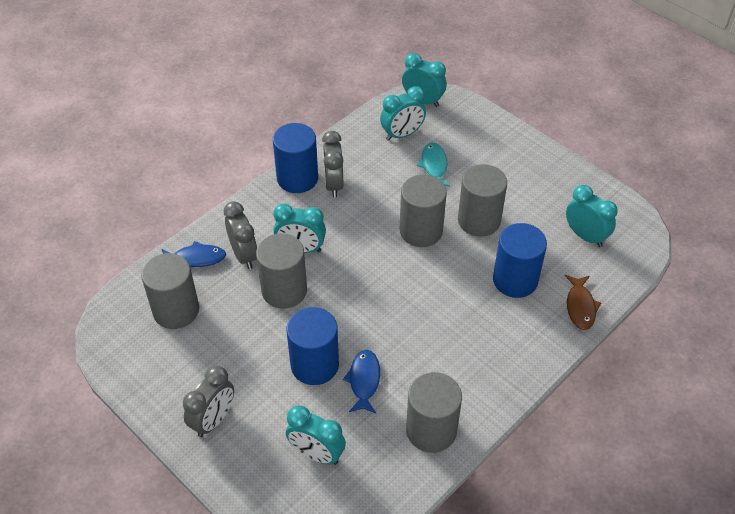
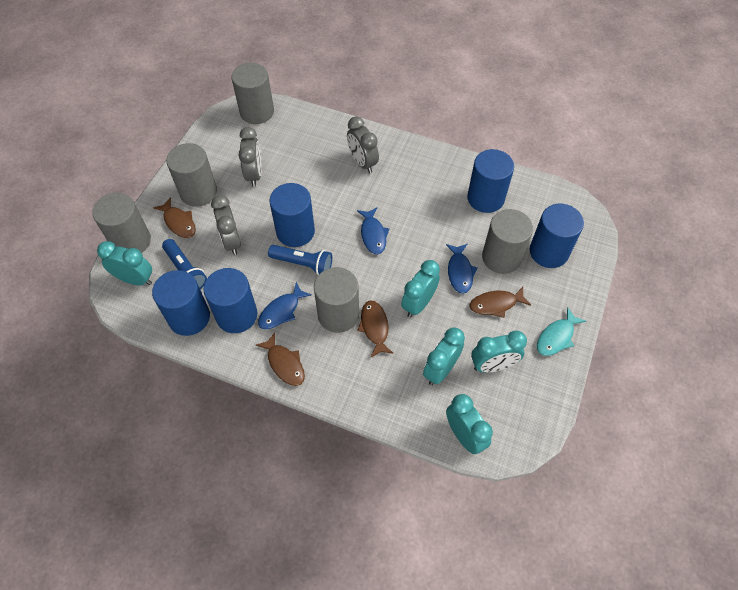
blue cylinder: [273,123,318,193] [287,307,339,385] [493,223,547,298] = 3 -> [152,270,210,336] [204,268,257,333] [269,183,315,247] [467,149,514,213] [530,204,584,268] = 5
blue fish: [162,241,226,267] [343,350,380,413] = 2 -> [258,282,312,329] [357,207,389,254] [446,244,478,294] = 3
blue flashlight: none = 0 -> [162,239,207,289] [268,245,332,275] = 2
brown fish: [565,275,601,330] = 1 -> [153,197,196,238] [256,332,305,386] [357,301,394,357] [470,287,531,318] = 4

